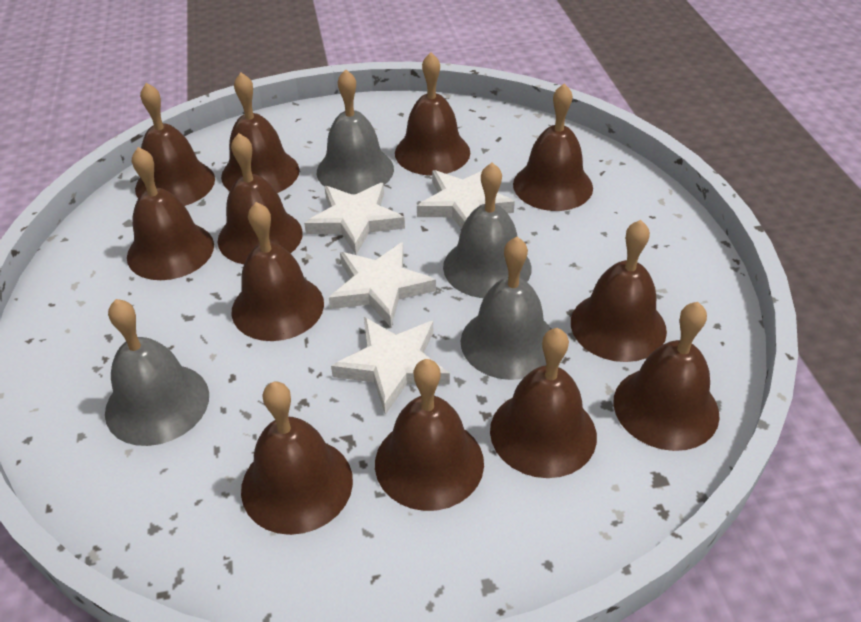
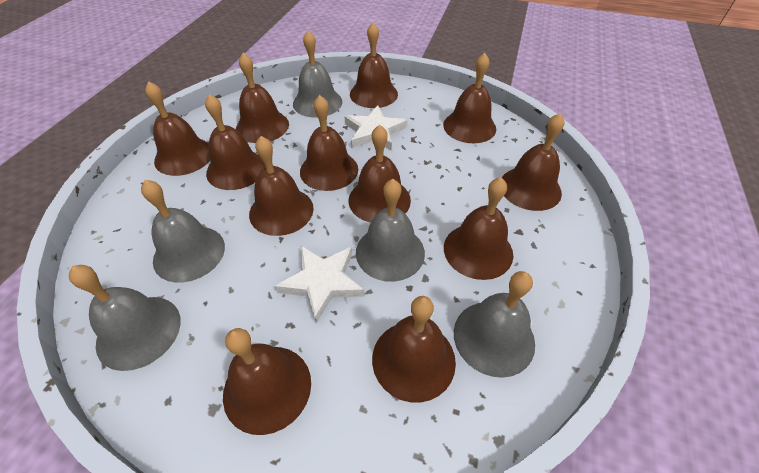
grey bell: [105,299,209,446] [317,69,394,194] [443,163,531,298] [461,237,551,380] = 4 -> [69,265,181,371] [141,180,225,283] [293,30,342,118] [356,179,425,282] [454,271,535,378] = 5
white star: [304,183,405,255] [329,242,436,327] [331,317,450,415] [417,170,515,229] = 4 -> [275,245,365,323] [344,105,407,151] = 2

